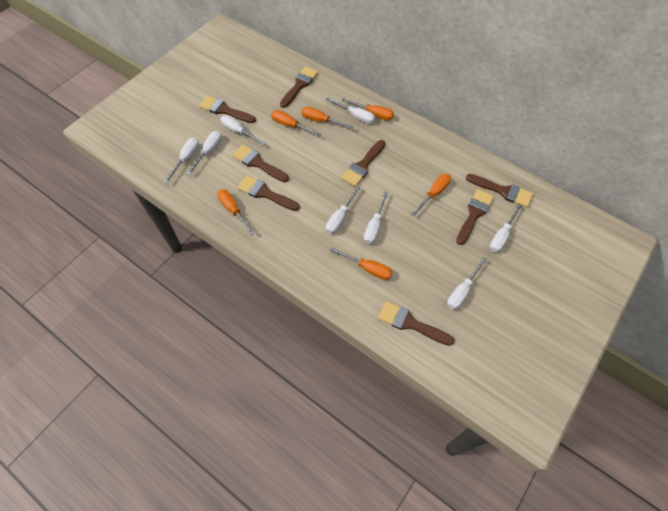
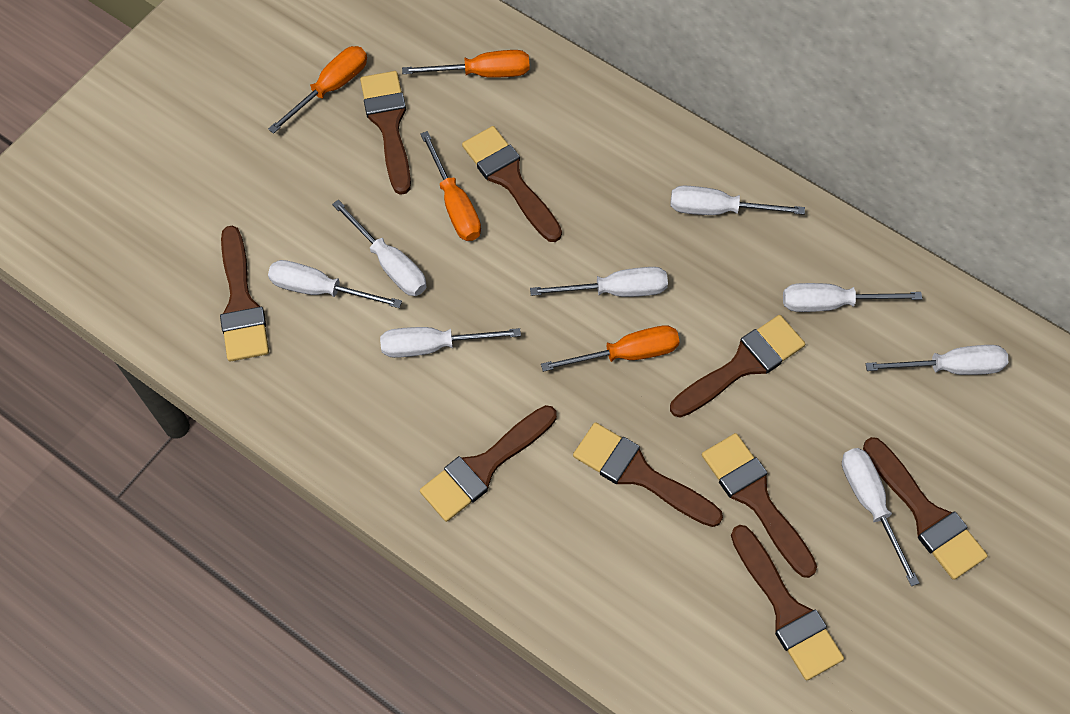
brown brush: [199,96,256,123] [232,145,289,182] [237,175,300,211] [280,66,318,108] [341,140,385,187] [378,301,454,346] [456,189,494,245] [466,174,533,207] = 8 -> [220,225,269,361] [360,71,411,195] [420,405,557,522] [462,126,562,242] [573,422,723,527] [670,315,805,418] [702,433,817,578] [731,525,844,680] [863,437,988,580] = 9
orange screwdriver: [217,189,254,235] [271,110,321,136] [301,107,354,129] [330,248,392,280] [341,98,394,120] [412,174,451,216] = 6 -> [268,46,367,134] [402,50,530,78] [420,131,481,241] [541,325,680,372] = 4

